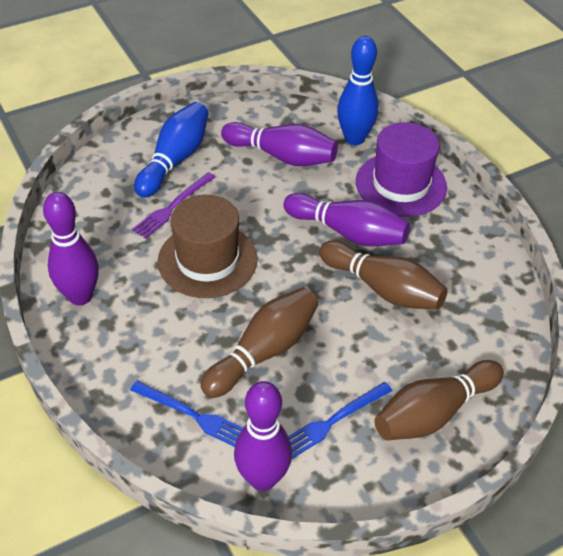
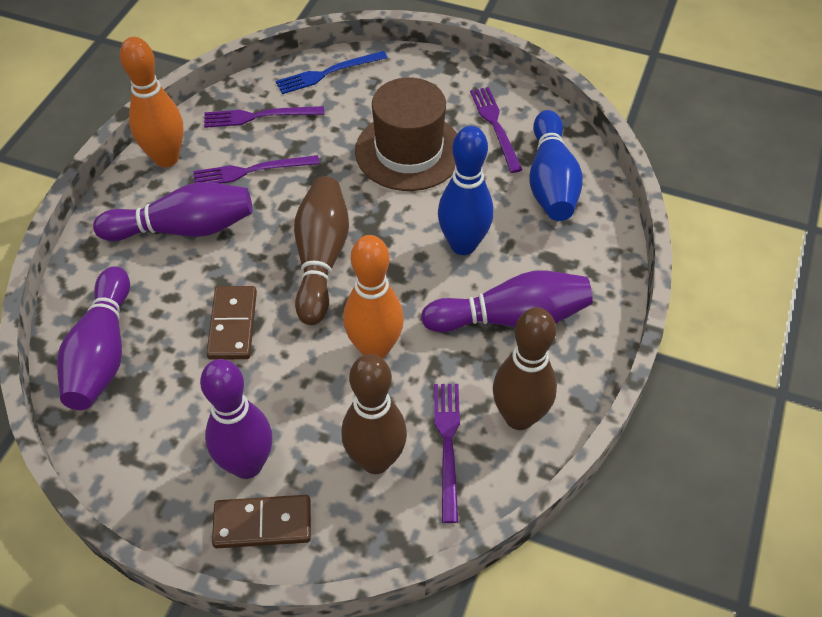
blue fork: [130,381,243,447] [288,382,393,459] = 2 -> [275,51,388,94] = 1
brown domino: none = 0 -> [206,286,257,360] [212,495,311,548] = 2
orange bowling pin: none = 0 -> [120,37,184,167] [343,235,404,359] = 2
purple fork: [132,172,215,239] = 1 -> [193,155,320,184] [204,106,324,128] [434,384,460,523] [470,87,522,173] = 4
purple hat: [356,122,447,217] = 1 -> none = 0

